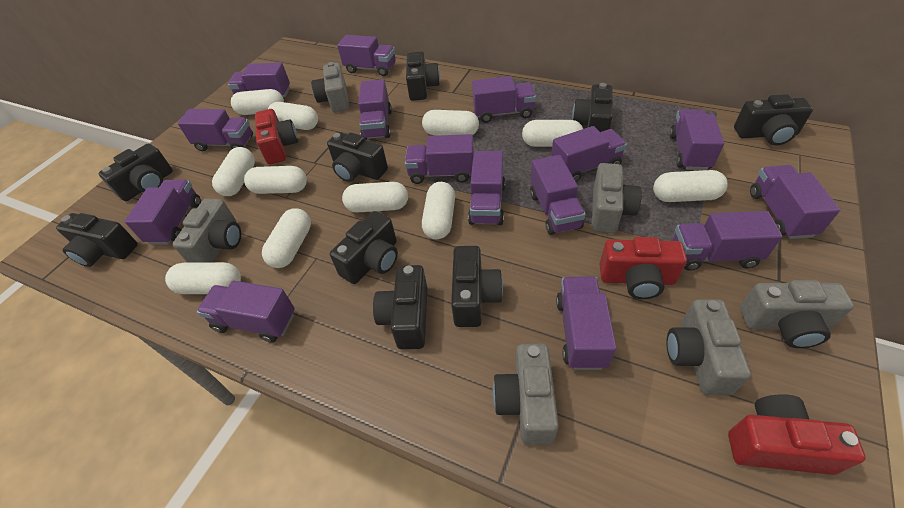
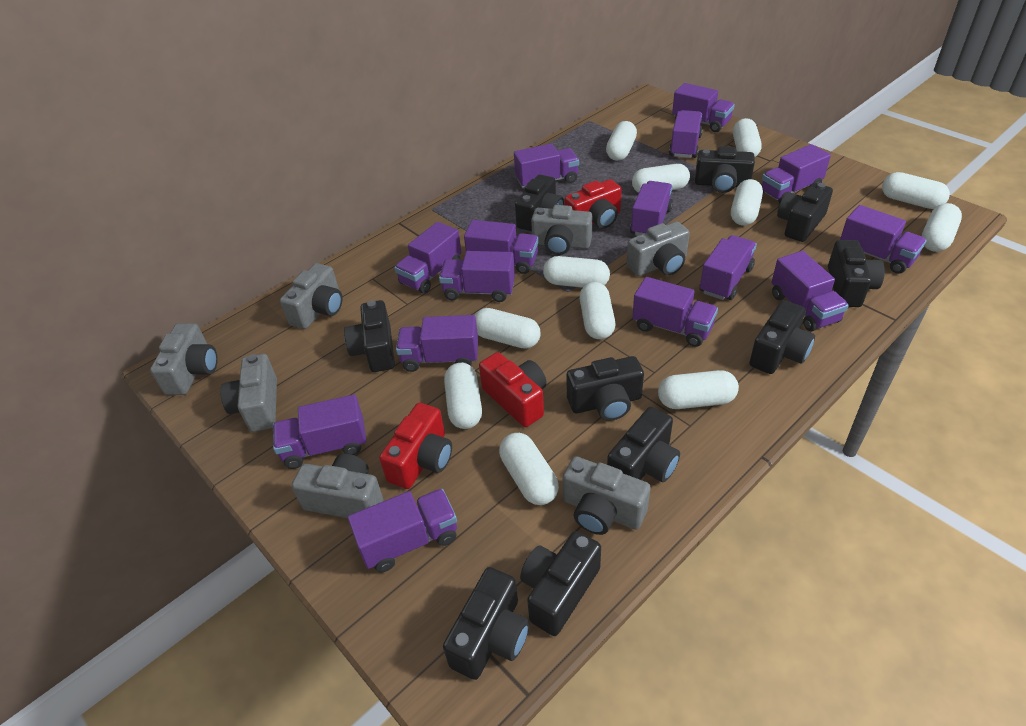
black camera: [56,213,138,267] [99,144,173,201] [327,132,388,182] [330,211,398,284] [373,265,428,349] [406,51,440,101] [451,246,503,327] [572,83,613,132] [734,94,813,145] = 9 -> [344,300,395,372] [443,567,529,680] [515,174,564,231] [520,531,601,636] [566,356,644,421] [607,407,680,482] [695,146,755,193] [750,300,815,374] [777,183,833,242] [828,240,885,307] = 10
grey camera: [173,198,241,262] [311,62,349,112] [493,344,559,445] [592,163,642,233] [667,299,751,395] [740,280,854,348] = 6 -> [150,323,218,395] [220,354,277,432] [280,263,342,329] [292,454,384,518] [531,205,592,255] [563,456,651,535] [626,221,690,276] = 7
white capsule: [165,262,241,294] [212,147,255,196] [231,89,284,115] [244,166,307,194] [262,208,311,268] [268,102,318,130] [342,182,408,213] [422,110,479,136] [422,182,455,239] [522,120,583,147] [653,170,728,202] = 11 -> [444,363,482,429] [475,308,541,349] [499,433,559,505] [543,256,610,288] [580,282,615,339] [606,121,637,161] [632,164,690,193] [658,370,739,409] [731,179,763,226] [733,118,762,157] [882,172,950,209] [922,203,962,252] = 12

